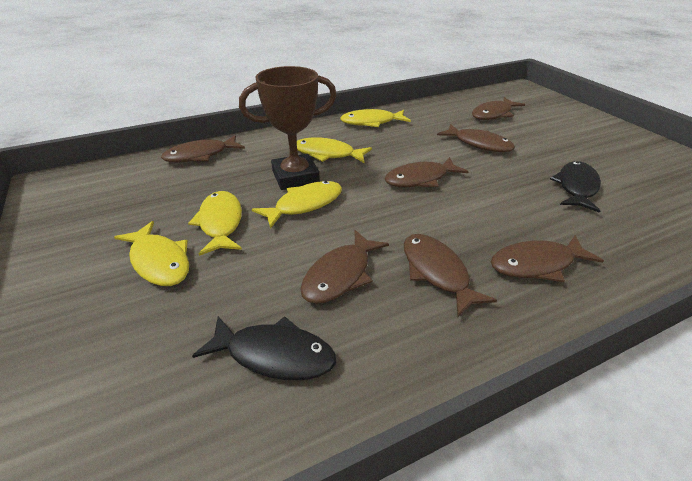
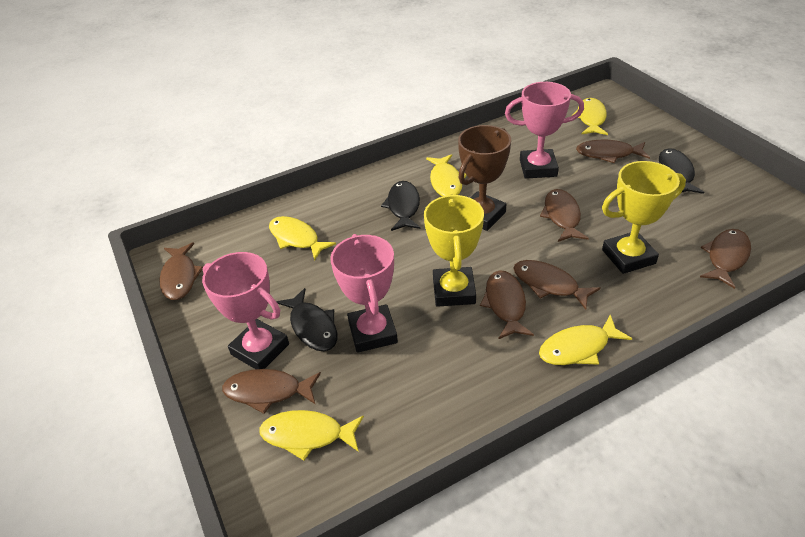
black fish: [192,316,336,380] [550,161,601,213] = 2 -> [276,288,337,351] [381,181,421,231] [659,148,704,194] = 3
pink trophy: none = 0 -> [202,252,289,369] [330,234,398,353] [505,82,584,179] = 3
yellow trophy: none = 0 -> [424,194,484,307] [602,161,686,274] = 2

